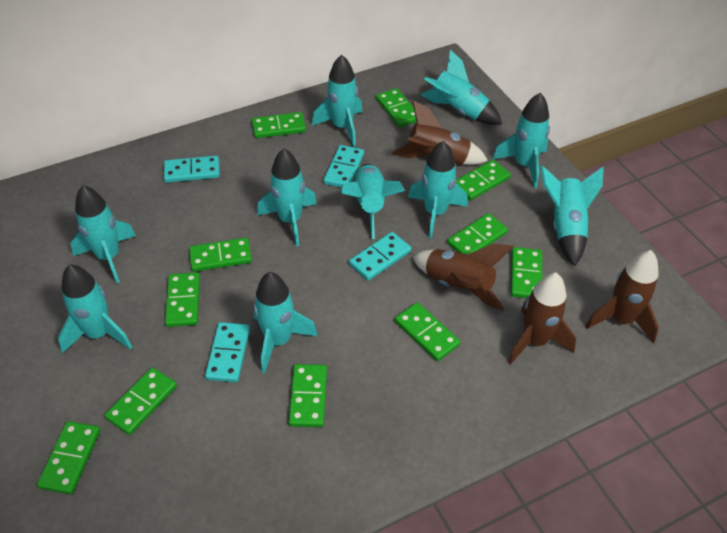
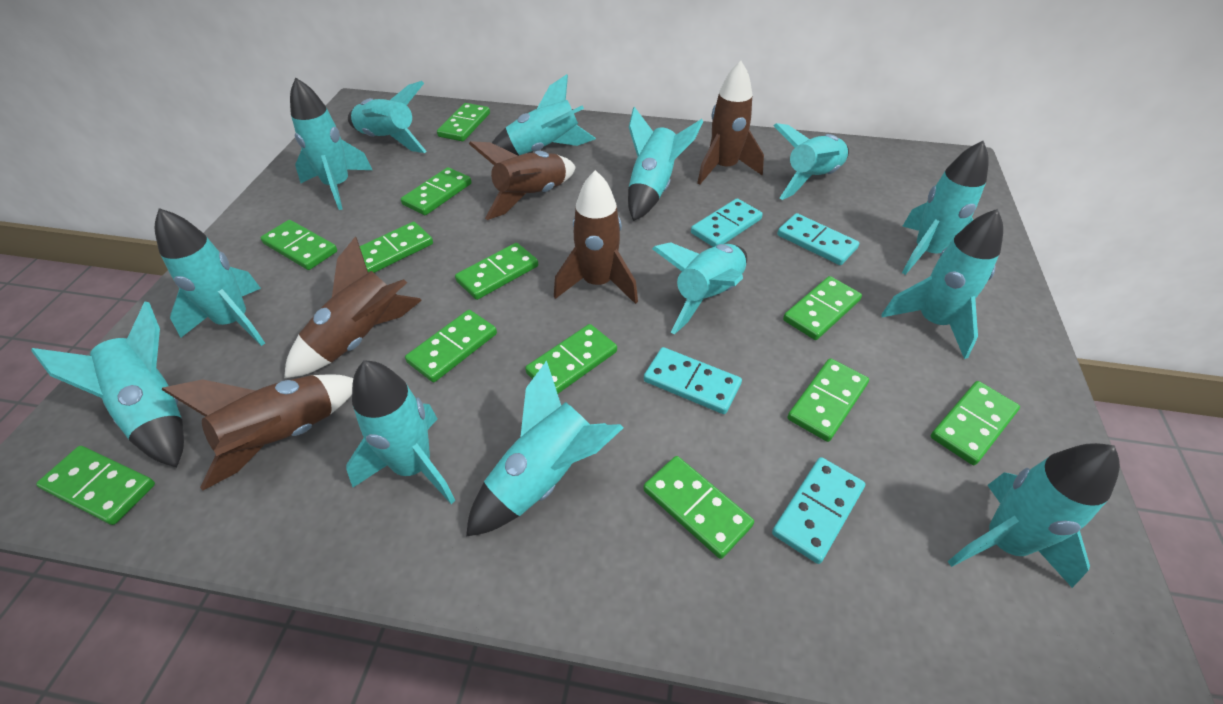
brown rocket: [392,100,488,165] [412,243,513,311] [508,273,576,365] [585,250,659,343] = 4 -> [162,374,353,490] [284,236,422,378] [469,141,576,220] [554,170,638,304] [697,61,764,185] = 5
green domino: [37,421,100,494] [104,367,177,435] [165,272,200,327] [189,238,252,272] [252,112,306,138] [288,364,327,427] [376,88,417,127] [395,302,460,361] [447,213,508,254] [456,160,511,200] [511,247,542,298] = 11 -> [36,446,155,525] [261,220,337,270] [360,222,433,273] [401,167,472,215] [405,310,497,382] [437,103,490,141] [455,243,538,300] [525,324,617,394] [643,456,754,559] [783,276,862,340] [787,358,869,442] [931,381,1020,465] = 12
turquoise rocket: [58,264,132,353] [70,185,136,283] [253,272,318,373] [257,148,317,246] [312,54,363,147] [340,164,405,239] [408,141,468,239] [421,50,502,125] [493,93,550,188] [540,165,604,266] = 10 -> [31,301,184,467] [154,208,265,346] [290,77,372,210] [346,360,456,504] [348,81,427,153] [466,360,623,537] [492,74,596,156] [628,107,704,221] [652,242,747,334] [774,123,849,200] [881,209,1003,359] [902,141,989,275] [948,443,1120,588] = 13

